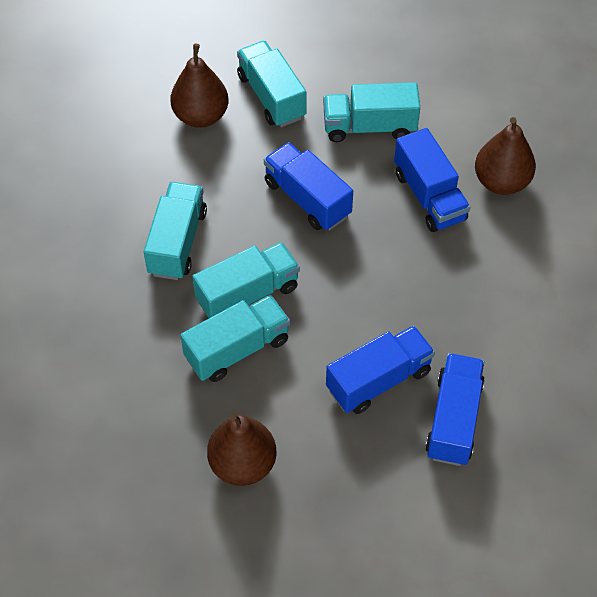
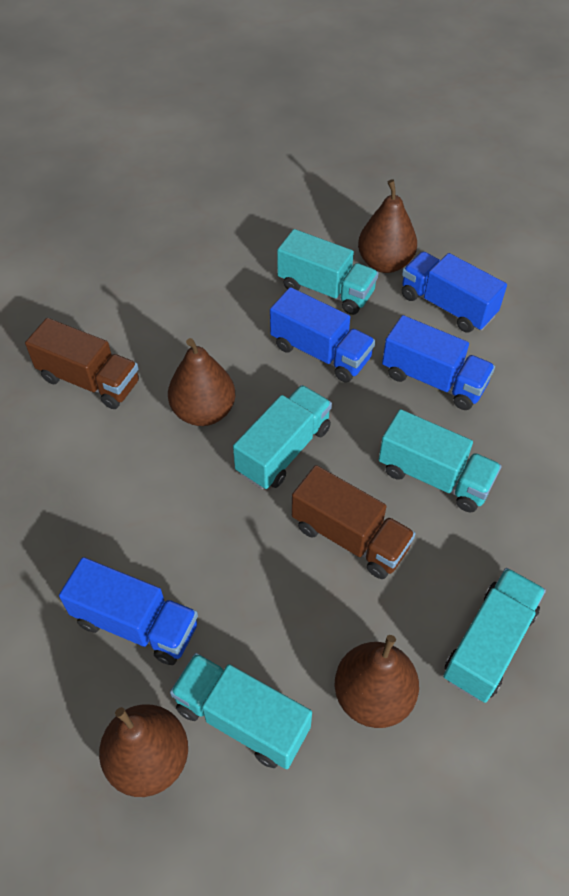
brown pear: [170,44,228,128] [207,413,277,486] [475,117,536,195] = 3 -> [99,705,188,797] [168,338,235,426] [335,635,419,728] [358,179,417,273] = 4
brown truck: none = 0 -> [25,318,139,409] [292,465,415,579] = 2

